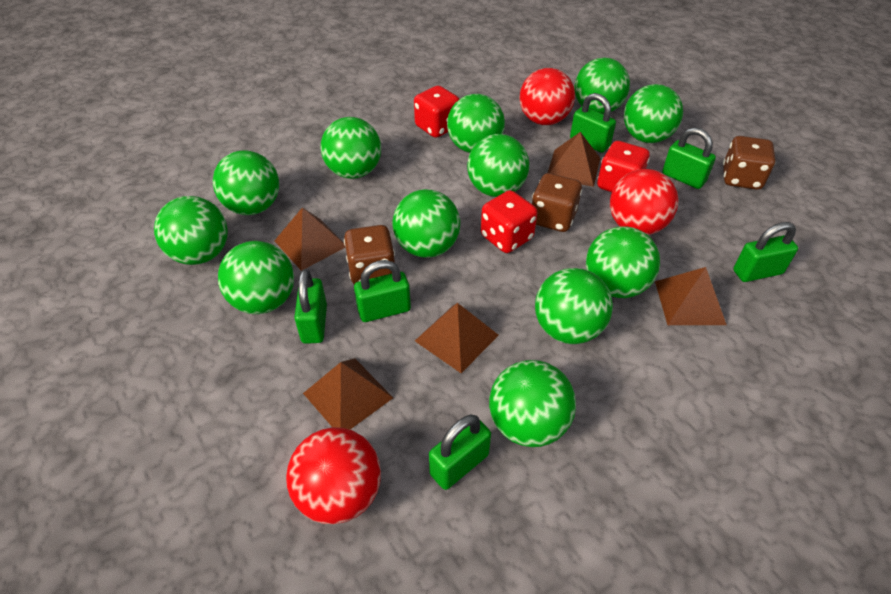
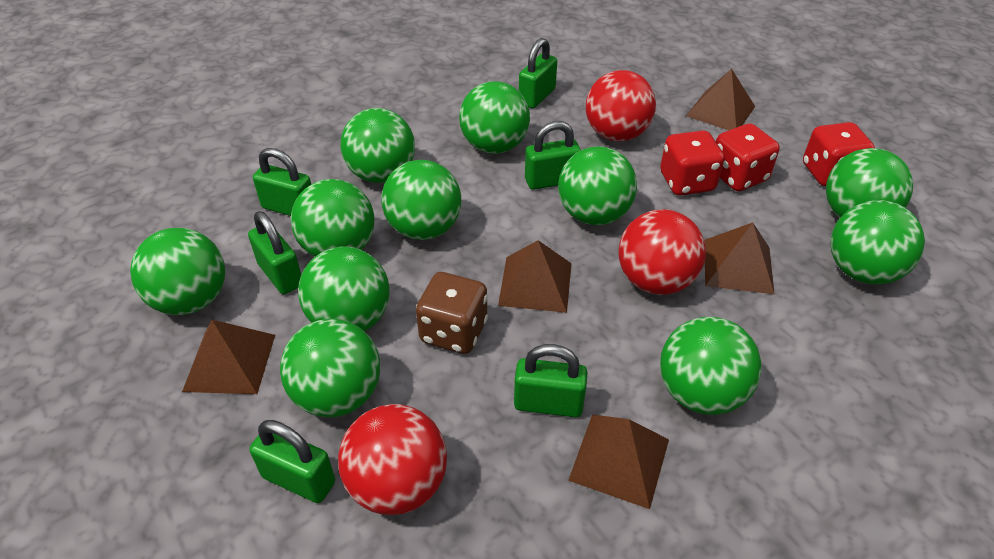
brown dice: [344,225,395,284] [532,173,582,232] [723,136,776,190] = 3 -> [416,272,488,354] = 1
green ball: [154,196,228,265] [213,151,279,215] [218,241,294,314] [321,117,381,179] [393,189,460,257] [447,94,505,153] [467,134,529,197] [489,360,576,447] [535,268,613,344] [574,58,630,114] [586,226,660,298] [624,84,683,143] = 12 -> [130,228,225,315] [280,319,380,417] [291,179,375,257] [298,247,390,331] [340,108,415,183] [381,160,461,240] [459,81,530,154] [558,146,637,225] [660,317,761,415] [826,148,913,218] [831,200,925,284] = 11

